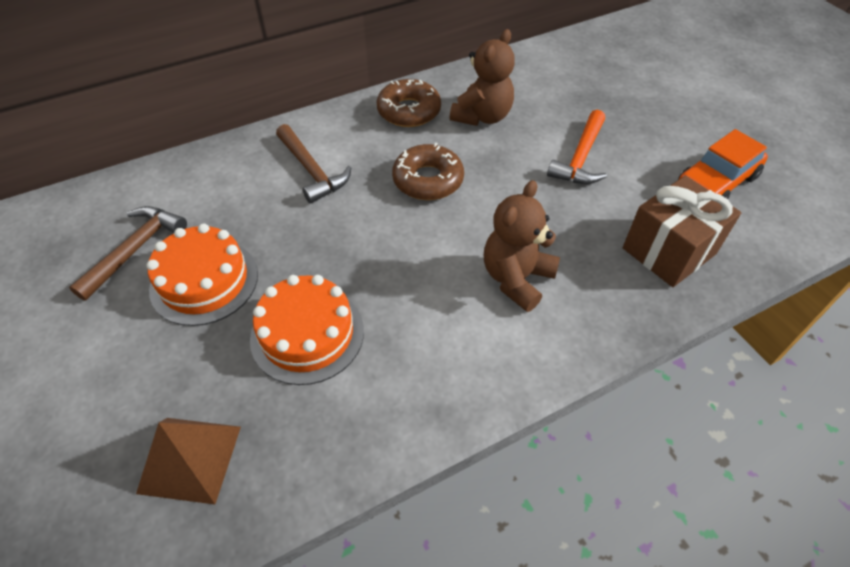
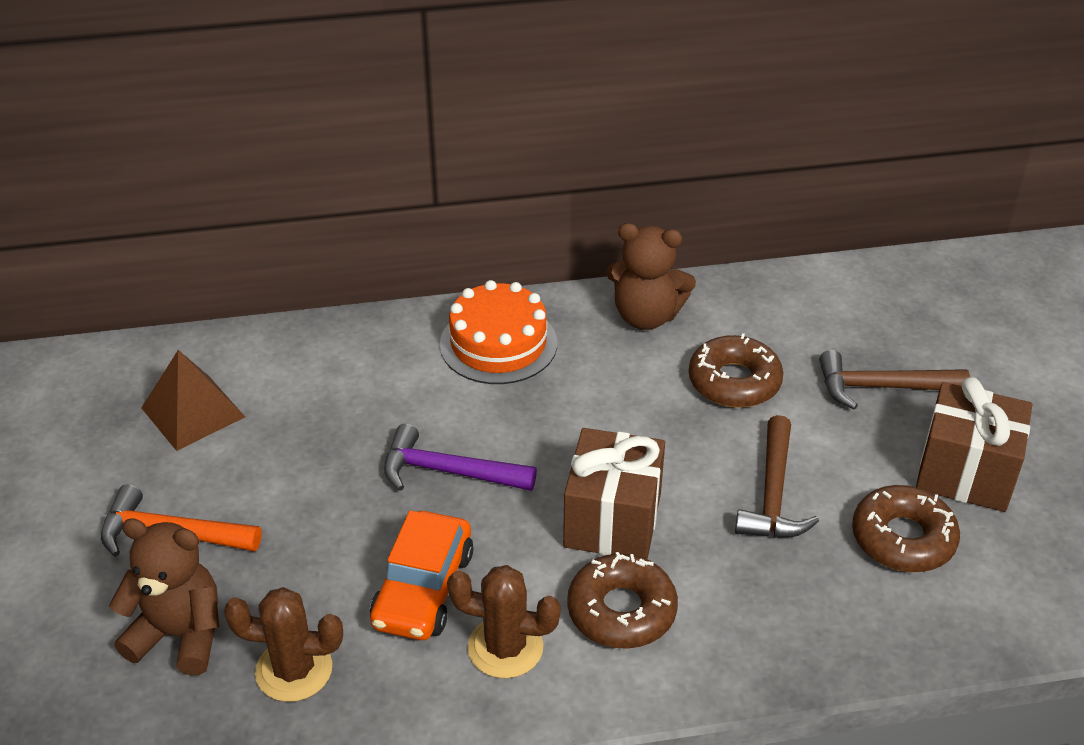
brown cactus: none = 0 -> [224,587,343,702] [447,565,561,678] = 2
brown donut: [376,79,441,127] [392,143,464,200] = 2 -> [567,552,678,649] [689,333,783,408] [852,485,960,572] = 3
brown gift: [623,175,741,287] = 1 -> [563,428,665,559] [916,377,1032,512] = 2
orange cake: [146,224,258,326] [250,275,364,385] = 2 -> [440,280,557,384] = 1
purple hammer: none = 0 -> [384,424,537,491] = 1

